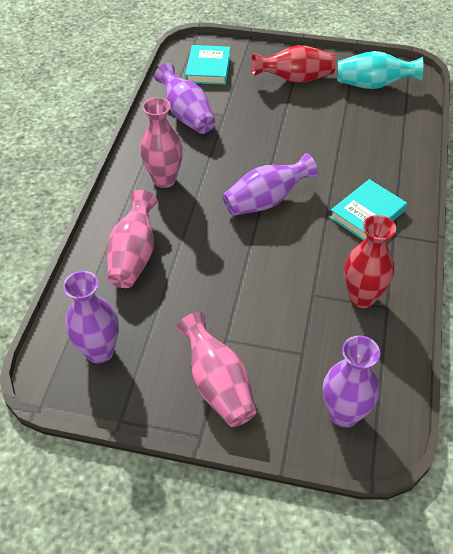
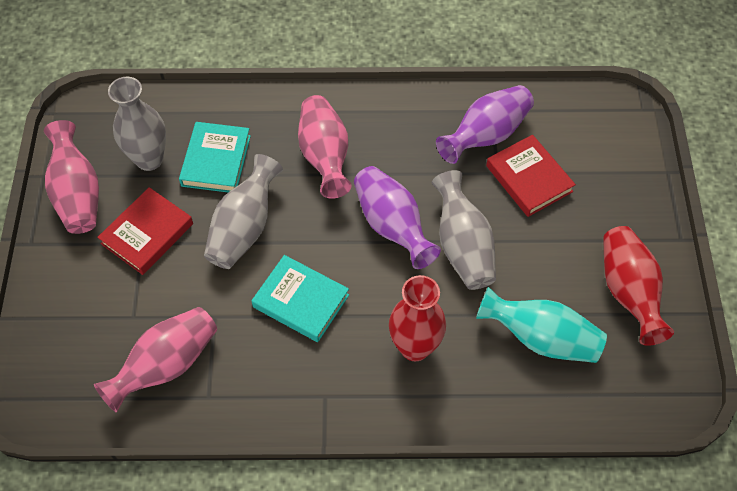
grey vase: none = 0 -> [108,77,166,171] [204,154,283,269] [432,170,496,290] = 3
purple vase: [63,271,119,364] [154,63,215,134] [223,153,318,216] [323,335,380,428] = 4 -> [354,166,441,269] [436,85,534,164] = 2
red book: none = 0 -> [97,187,193,275] [486,135,576,217] = 2

